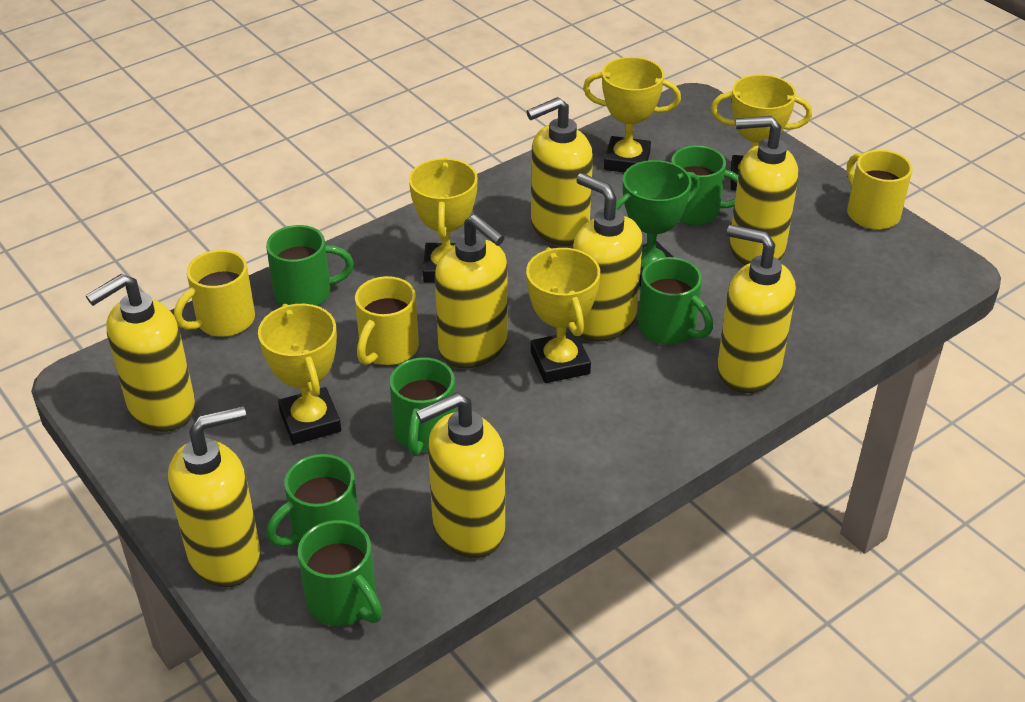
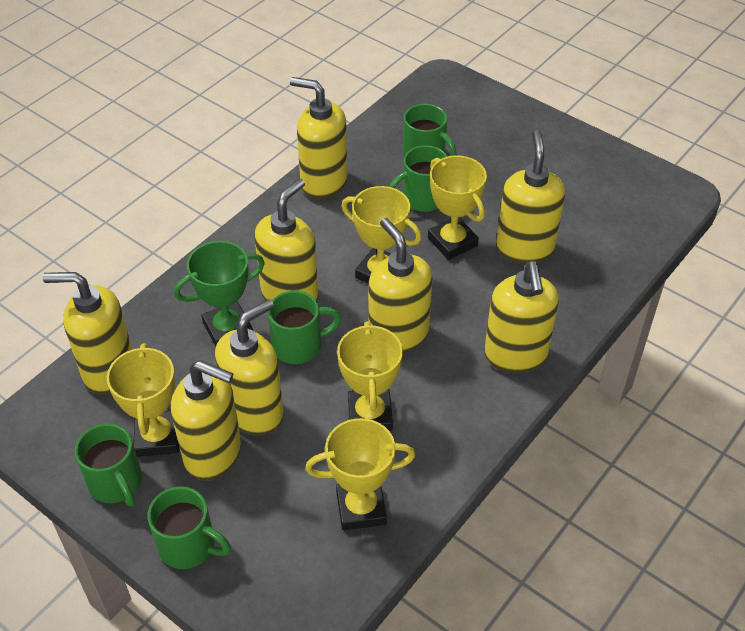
green mug: [266,225,354,306] [266,454,360,547] [298,520,382,626] [389,357,456,456] [638,257,713,344] [671,145,738,225] = 6 -> [75,424,142,506] [148,486,231,569] [268,291,341,364] [389,145,448,212] [403,104,456,157] = 5
yellow mug: [174,250,255,337] [355,276,419,365] [847,150,913,230] = 3 -> none = 0

